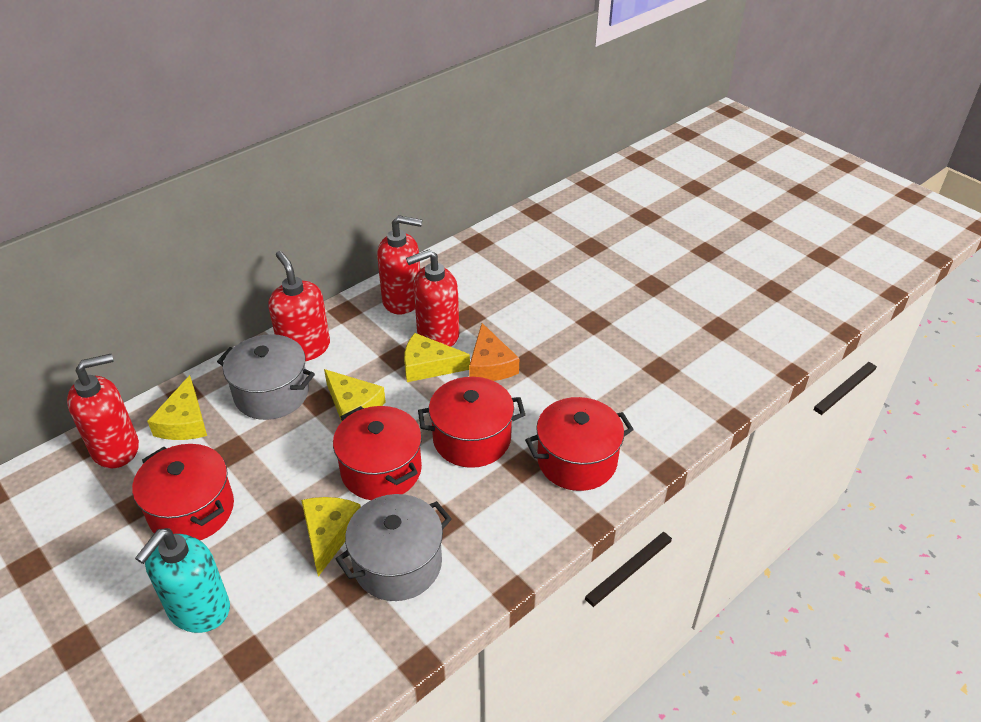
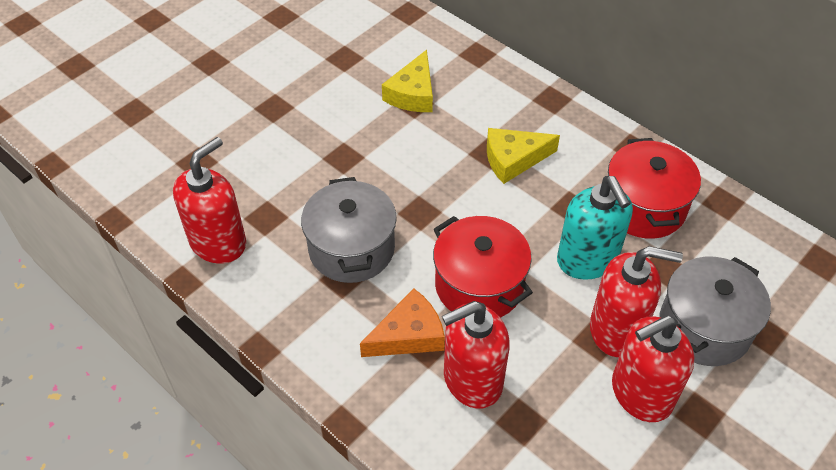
red pot: [132,444,234,540] [333,406,422,500] [418,377,525,468] [525,397,634,491] = 4 -> [433,216,533,318] [608,138,701,239] = 2
yellow cheese: [147,375,207,440] [301,497,361,576] [324,369,386,422] [404,333,470,382] = 4 -> [382,50,433,112] [487,128,560,184] = 2

